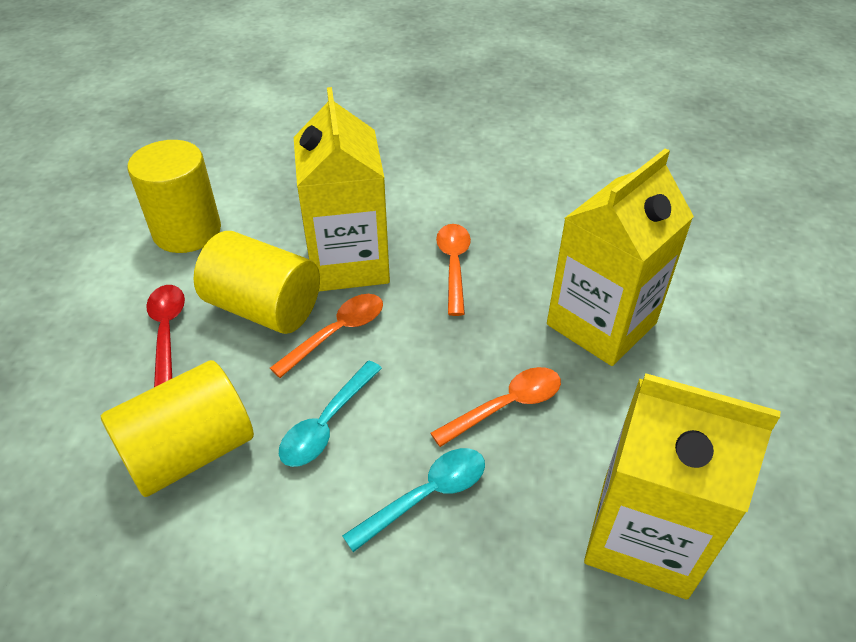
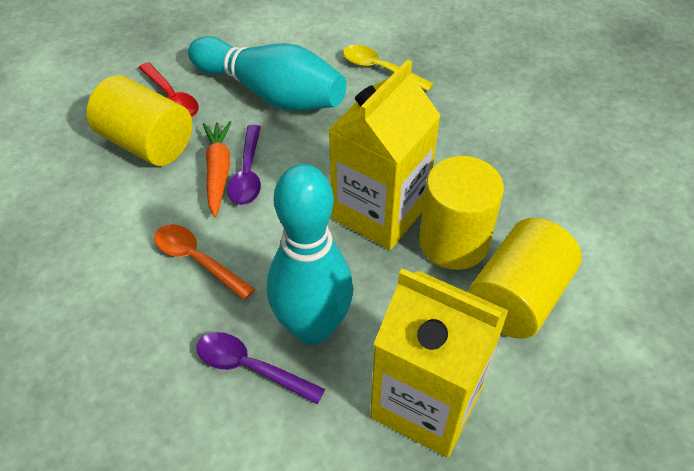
orange carrot: none = 0 -> [203,121,232,217] = 1
orange spoon: [270,294,383,378] [431,367,561,447] [436,224,471,316] = 3 -> [154,224,255,300] = 1
purple spoon: none = 0 -> [197,332,325,404] [227,125,261,205] = 2
turquoise bowling pin: none = 0 -> [188,36,347,111] [267,164,354,345] = 2
turquoise spoon: [279,361,382,467] [342,448,485,552] = 2 -> none = 0
yellow carton: [294,87,390,291] [547,148,694,366] [584,373,781,599] = 3 -> [329,60,441,250] [370,268,509,458] = 2
yellow spoon: none = 0 -> [343,45,434,91] = 1

